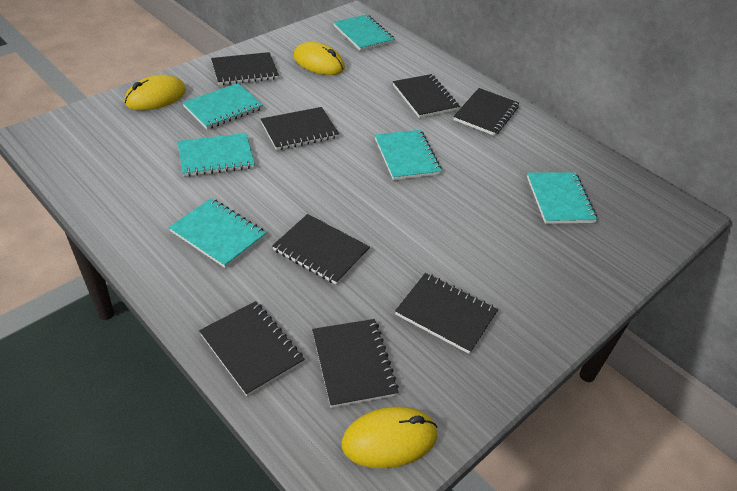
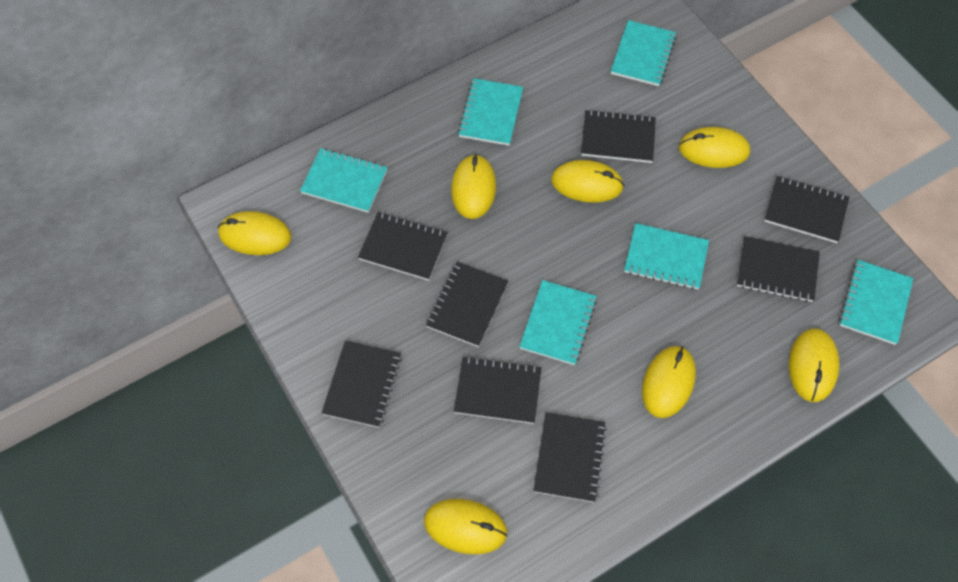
yellow mouse: [124,75,186,110] [294,42,345,75] [342,407,437,468] = 3 -> [218,211,291,255] [424,499,508,554] [451,154,496,219] [551,160,624,203] [642,346,696,418] [679,127,750,168] [789,329,840,402] = 7

